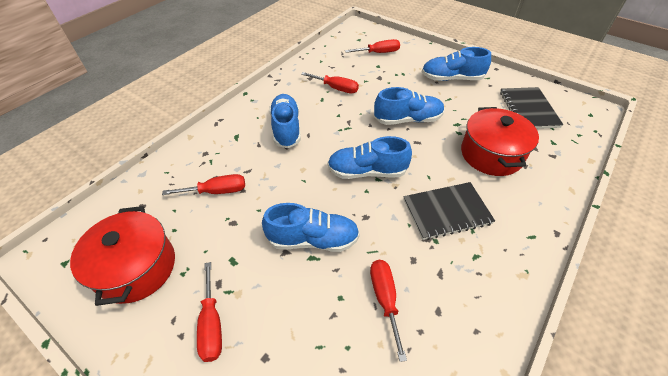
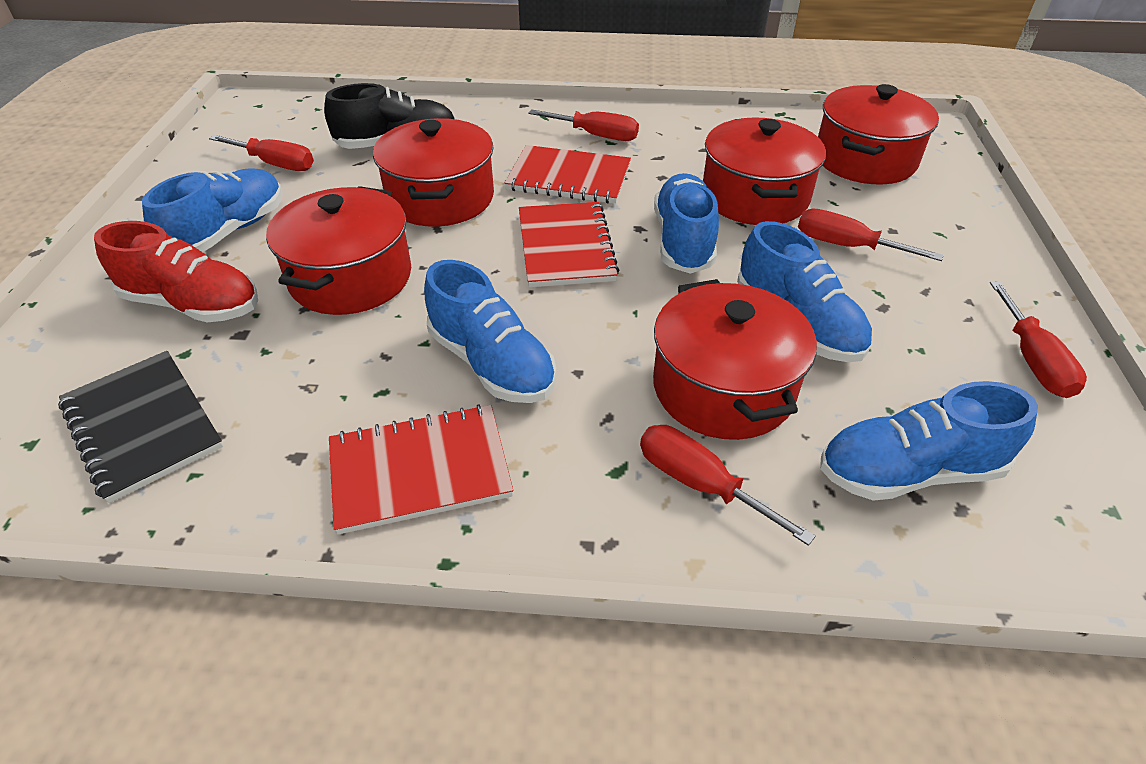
black notebook: [403,182,495,240] [500,87,563,129] = 2 -> [58,351,223,503] = 1
black shoe: none = 0 -> [324,83,455,149] = 1
red notebook: none = 0 -> [329,404,513,535] [505,145,631,204] [519,202,619,287] = 3
red pot: [70,206,175,306] [461,107,539,176] = 2 -> [266,186,411,315] [373,118,494,227] [653,279,817,440] [703,118,826,225] [818,84,939,184] = 5
red shoe: none = 0 -> [94,221,258,322] = 1

